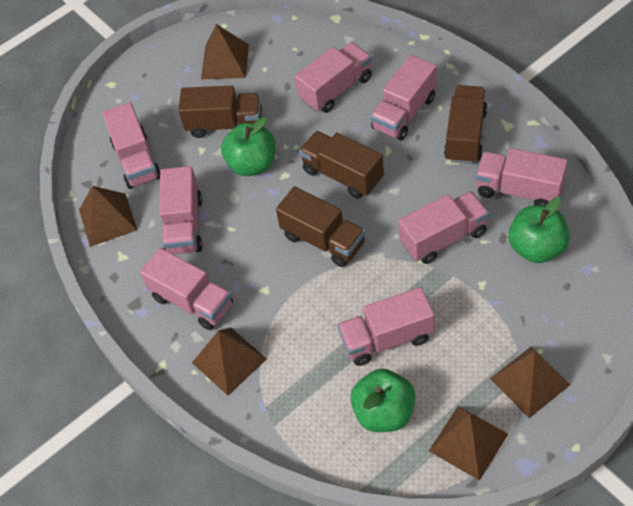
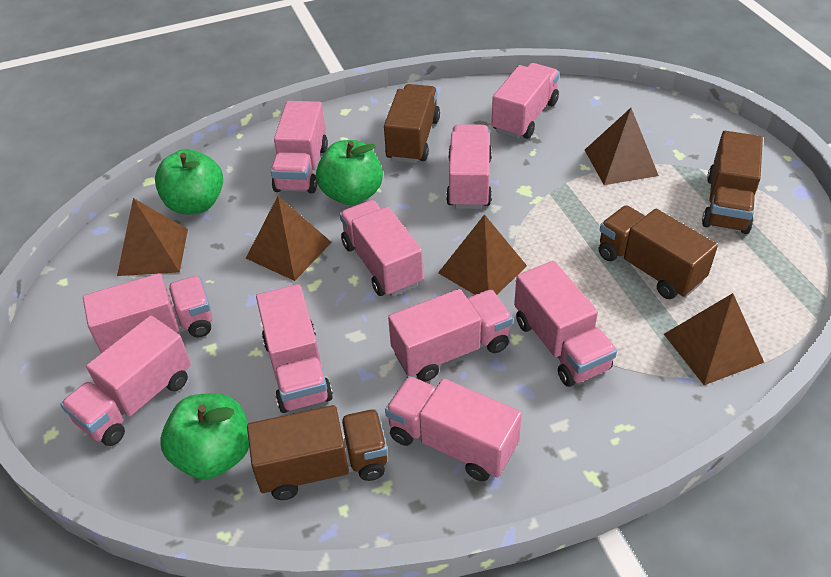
pink truck: [102,102,160,189] [140,248,233,330] [159,166,203,254] [295,42,372,113] [338,287,435,366] [370,55,437,141] [398,191,489,264] [475,148,568,206] = 8 -> [60,315,191,446] [83,273,212,353] [256,284,333,413] [271,101,328,194] [340,200,423,297] [385,376,522,481] [388,289,513,382] [446,124,492,209] [491,63,560,139] [514,261,617,387] = 10

